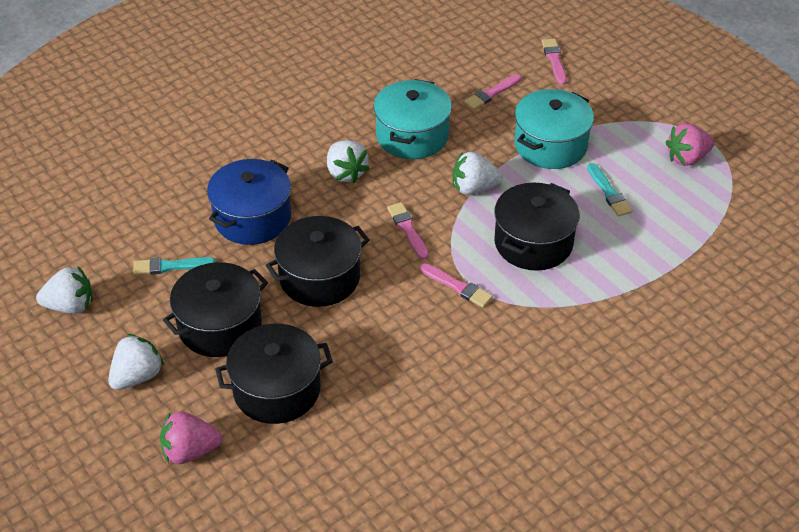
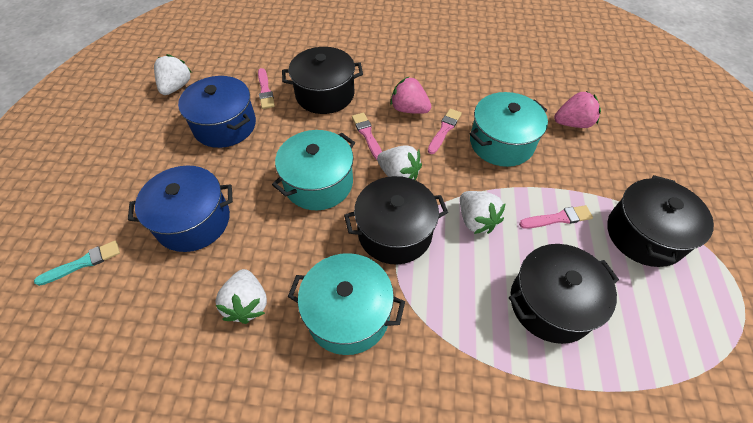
blue pot: [207,159,291,245] = 1 -> [128,166,233,252] [178,76,256,148] = 2
turquoise brush: [133,257,215,275] [587,163,633,216] = 2 -> [34,241,120,286] = 1
turquoise pot: [374,79,452,159] [514,89,594,169] = 2 -> [272,130,355,210] [288,253,405,355] [470,92,548,167] = 3

